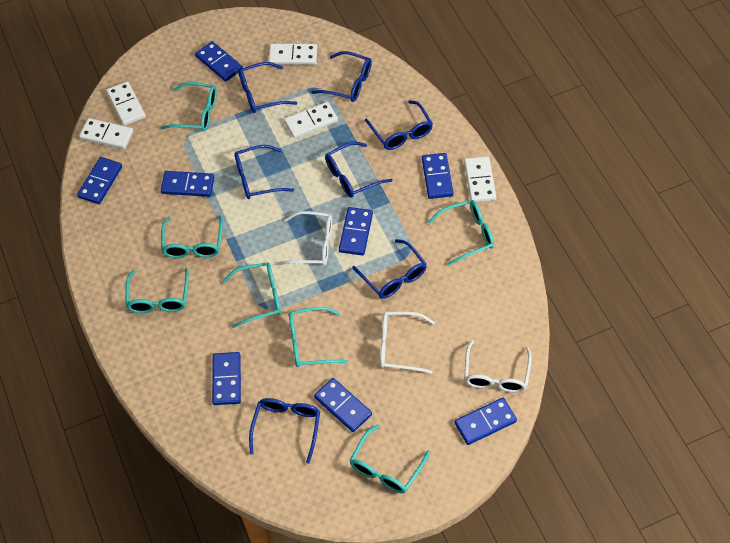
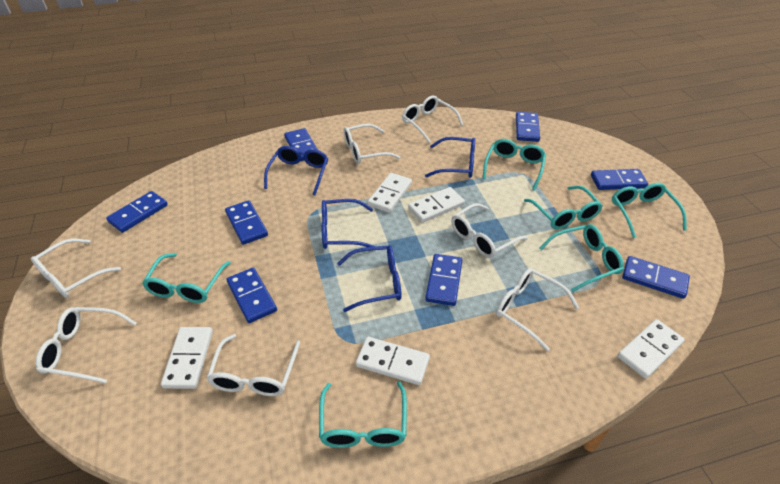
blue glasses: [234,145,294,199] [238,62,297,113] [249,398,320,464] [311,51,372,102] [325,141,393,198] [352,239,427,299] [365,100,433,150] = 7 -> [264,146,328,196] [322,199,376,249] [337,245,401,312] [425,137,475,178] = 4
turquoise glasses: [125,268,189,313] [161,82,217,132] [161,215,223,258] [222,262,281,328] [289,307,348,367] [350,425,430,493] [428,200,494,266] = 7 -> [142,253,231,303] [319,381,407,448] [483,139,546,190] [524,186,603,229] [539,224,624,292] [612,183,687,238] = 6
white glasses: [277,211,332,266] [380,312,435,374] [464,340,532,393] = 3 -> [31,238,121,298] [36,307,137,384] [206,334,300,396] [343,124,401,164] [402,96,464,143] [451,203,528,258] [496,268,579,351] = 7

